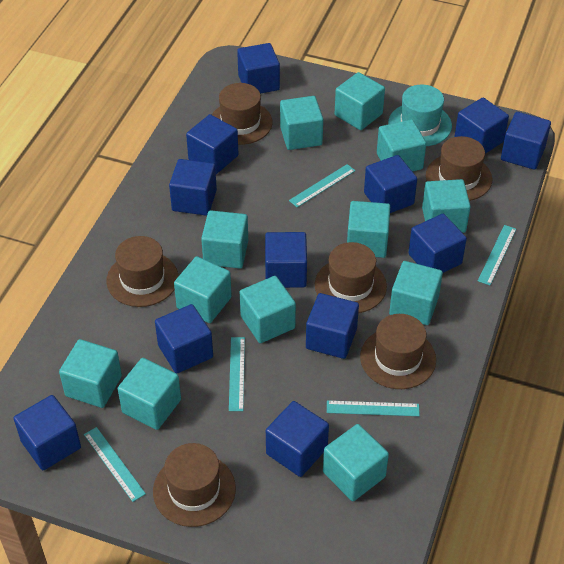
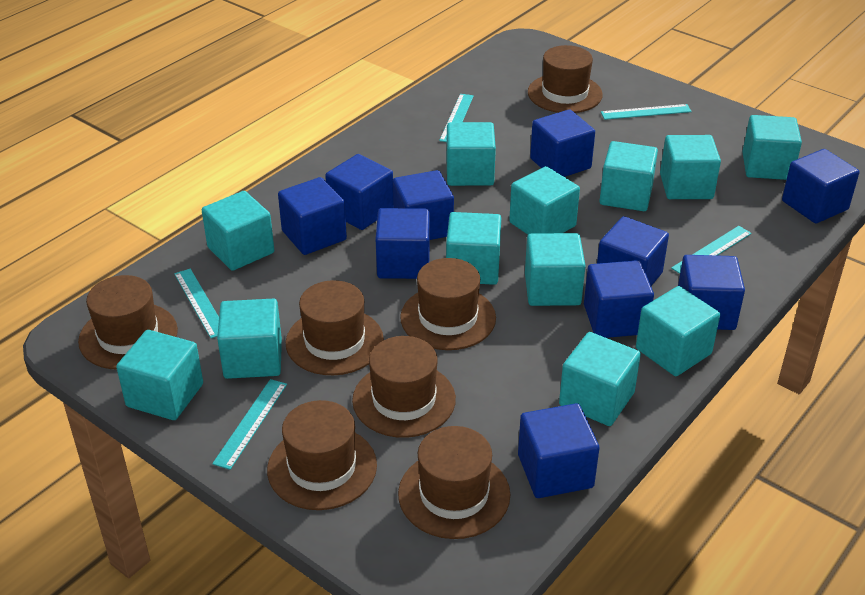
blue cube: [14,395,81,470] [155,304,213,373] [169,159,217,216] [186,114,238,174] [237,43,280,94] [265,232,307,288] [266,401,329,477] [306,293,359,359] [364,155,417,213] [408,214,467,273] [454,98,509,154] [501,112,551,170] = 12 -> [278,177,347,255] [325,154,394,230] [375,208,430,279] [393,170,454,240] [518,403,599,498] [530,109,595,177] [584,260,654,338] [597,216,669,286] [678,255,745,330] [782,149,859,223] = 10
brown hat: [106,236,178,307] [153,443,236,527] [212,83,272,145] [315,242,387,313] [360,314,436,389] [426,136,492,201] = 6 -> [78,275,178,370] [267,400,377,510] [286,280,384,375] [352,336,456,438] [398,426,510,539] [400,258,496,350] [528,45,603,113] = 7
turquoise hat: [388,84,452,146] = 1 -> none = 0

